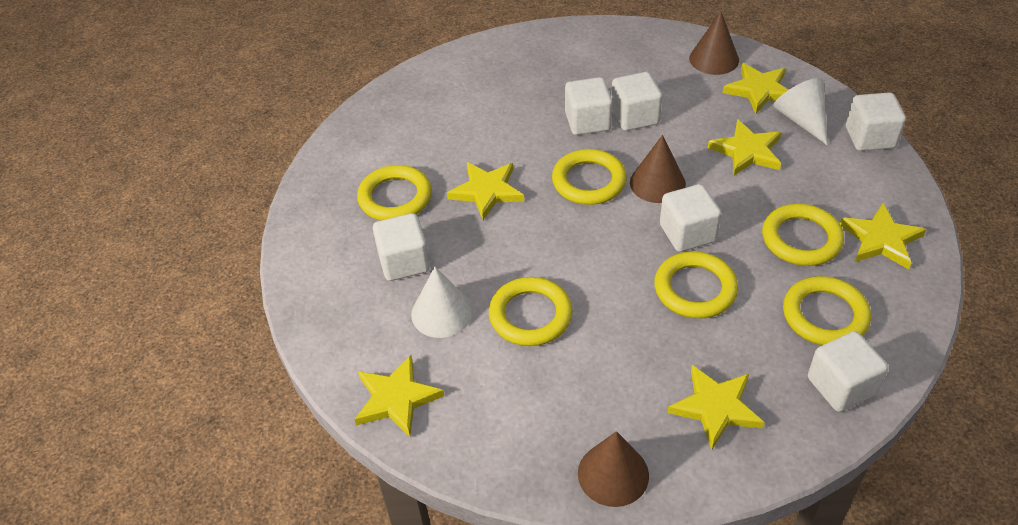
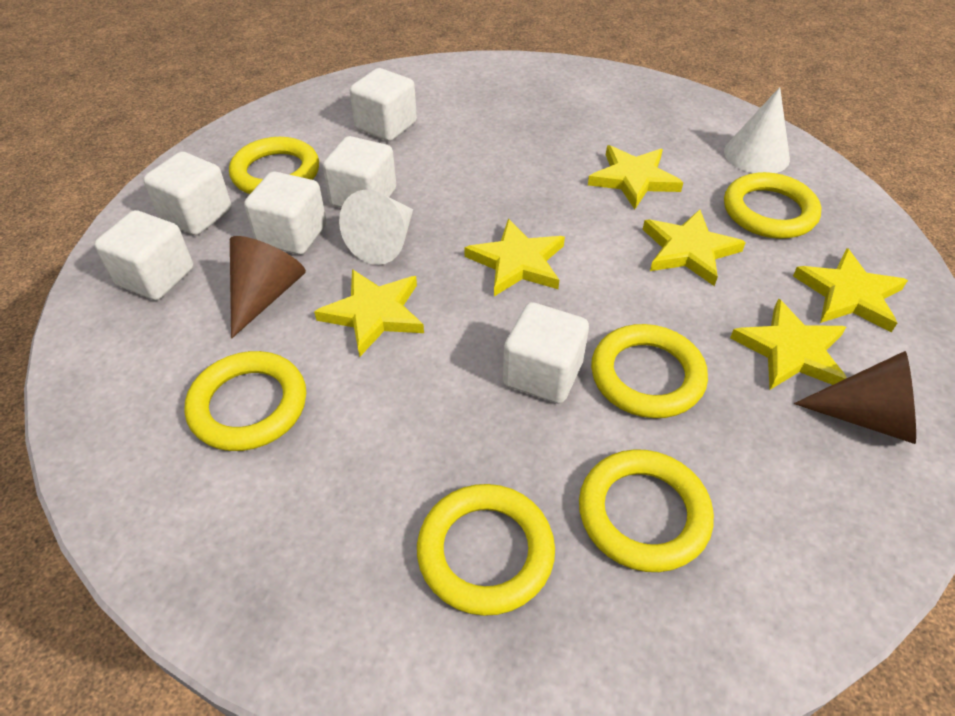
brown cone: [578,431,649,507] [630,135,686,203] [689,12,739,75] = 3 -> [230,236,306,339] [794,351,916,444] = 2

